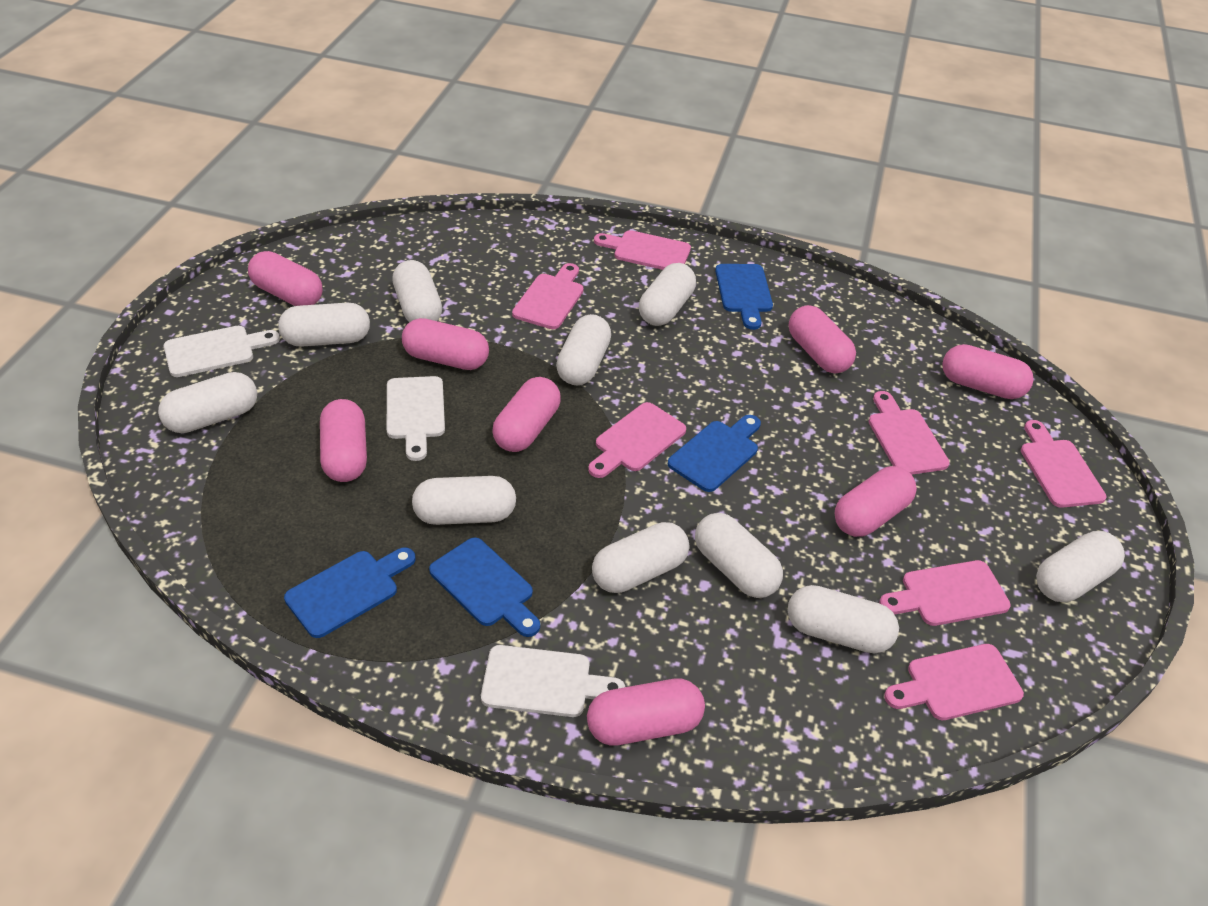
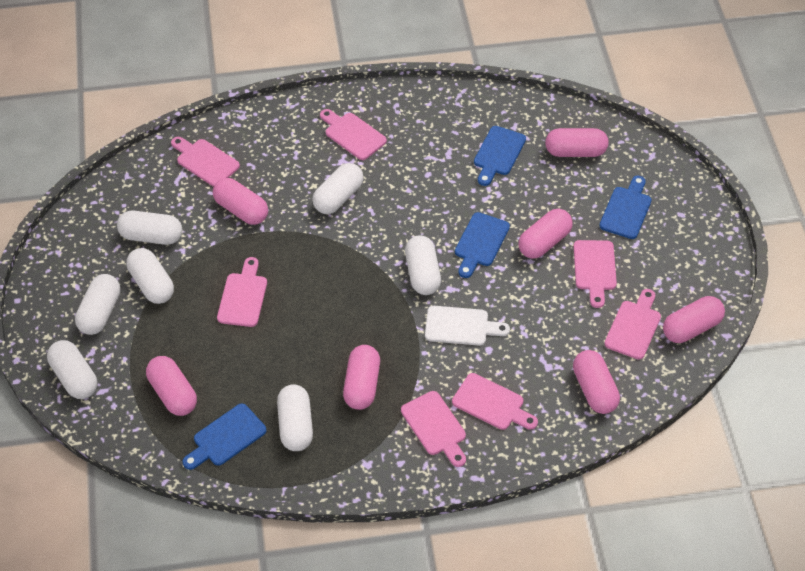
pink capsule: [248,251,322,306] [320,399,367,482] [402,318,489,370] [492,377,561,452] [587,679,705,746] [789,305,856,373] [834,466,917,537] [942,344,1034,399] = 8 -> [146,356,197,416] [213,178,268,225] [343,345,380,410] [518,209,573,259] [545,128,609,157] [573,350,620,414] [663,296,725,343] = 7
white capsule: [158,372,257,433] [278,303,370,347] [392,260,442,323] [412,476,516,525] [556,314,611,386] [592,522,689,593] [639,263,696,326] [695,513,783,598] [788,585,899,654] [1036,531,1125,602] = 10 -> [47,340,97,399] [75,274,120,335] [117,211,182,245] [126,248,174,304] [277,384,313,451] [312,163,364,214] [405,235,441,295] = 7
white cutting board: [164,326,280,377] [387,376,445,461] [481,645,625,717] = 3 -> [425,306,510,346] = 1

